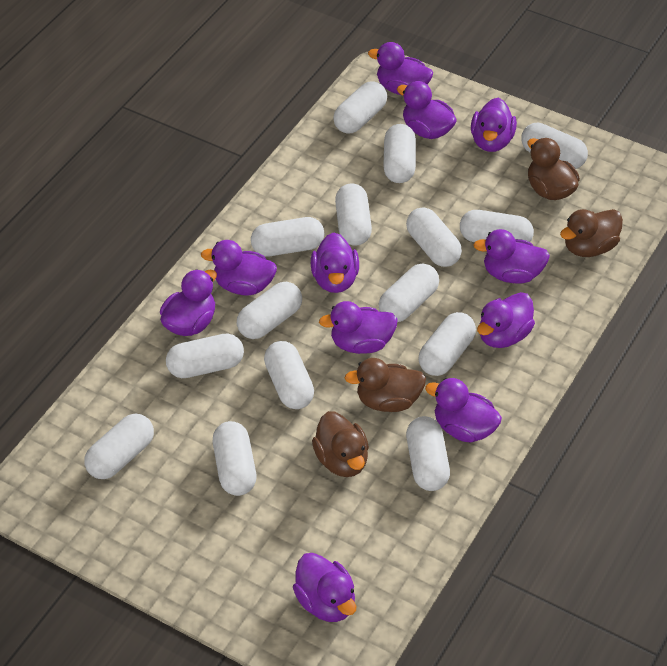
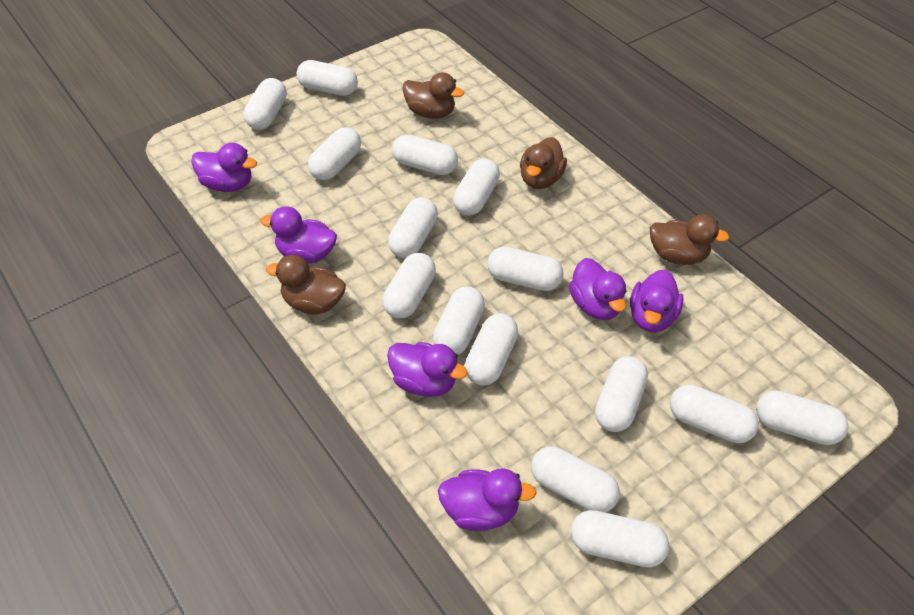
purple duck: [160,269,217,336] [201,240,277,296] [293,553,356,622] [311,232,359,293] [319,301,398,354] [368,42,433,95] [397,81,457,139] [425,378,502,442] [471,98,517,152] [473,229,550,284] [477,292,535,348] = 11 -> [191,143,257,192] [261,206,337,264] [387,342,468,397] [438,468,537,531] [569,258,627,320] [630,270,684,332] = 6

